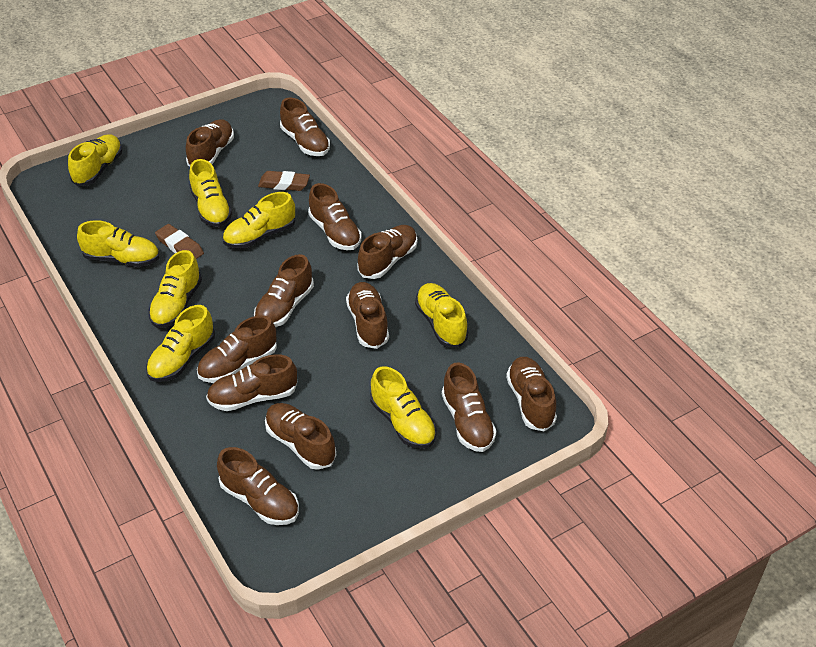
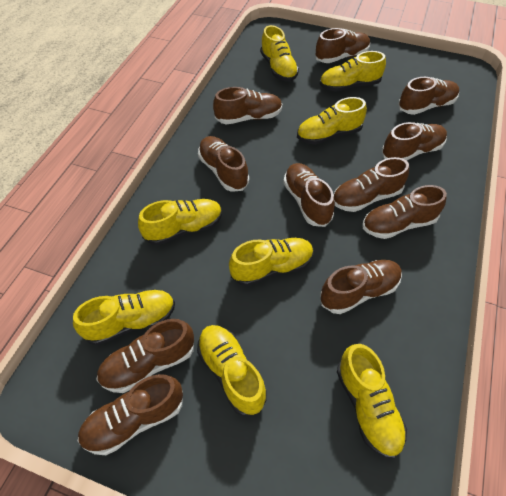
brown eraser: [155,224,204,259] [258,171,310,191] = 2 -> none = 0
brown shoe: [186,119,234,167] [197,315,277,383] [206,354,297,411] [217,447,299,525] [254,254,314,327] [265,403,337,470] [280,98,330,156] [308,183,362,250] [346,282,389,349] [357,225,417,279] [442,363,497,452] [506,357,557,431] = 12 -> [78,374,183,455] [97,319,194,393] [198,136,249,192] [213,87,282,124] [283,163,335,227] [315,28,370,63] [320,260,402,314] [333,157,409,212] [363,185,447,239] [382,122,447,161] [398,77,459,115] = 11

